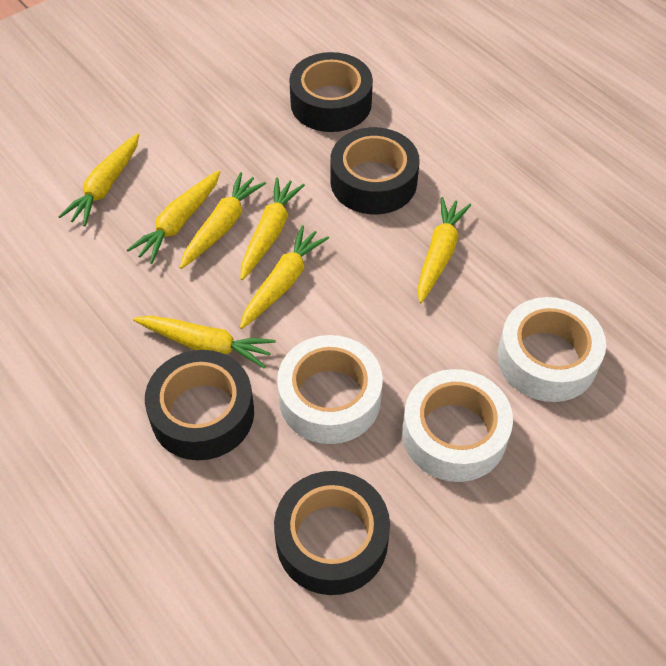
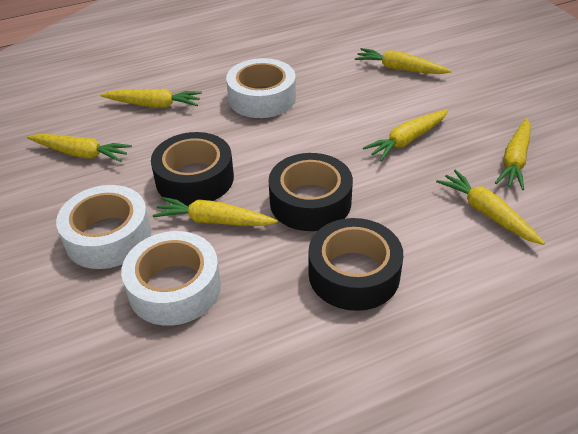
black tape: [145,350,254,460] [274,471,390,595] [289,52,373,132] [331,127,420,214] = 4 -> [151,132,234,206] [269,153,353,231] [308,218,403,311] = 3

